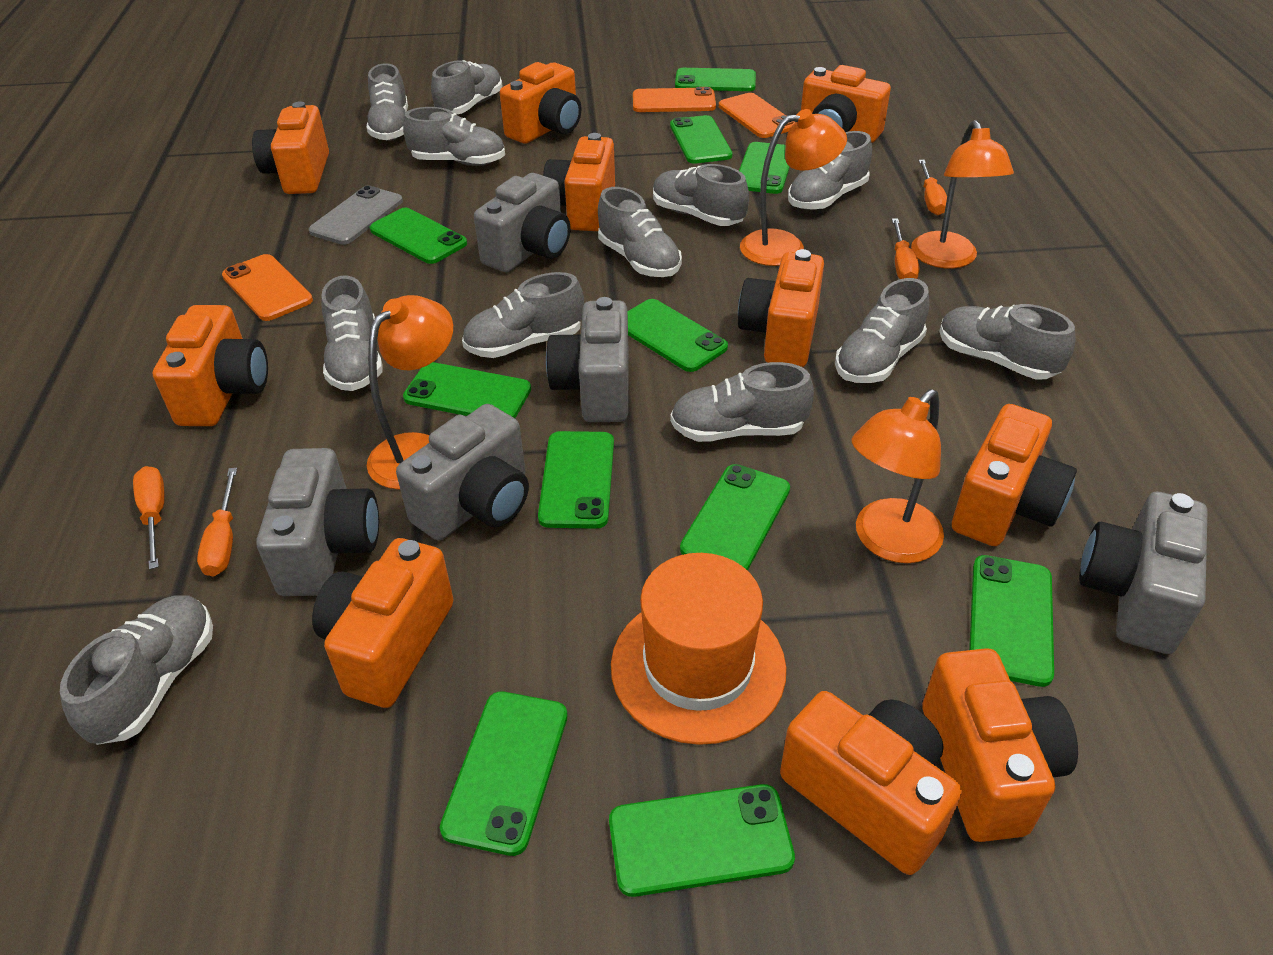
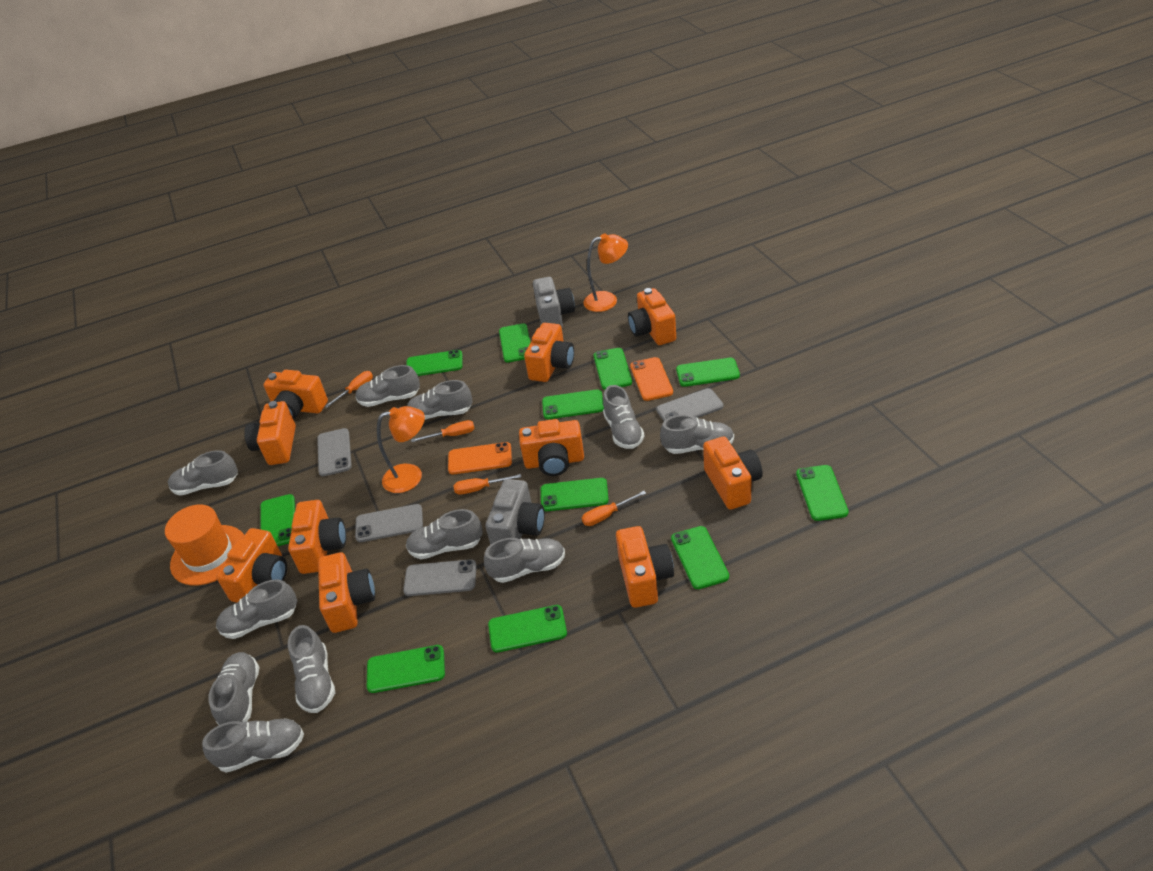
grey camera: [256,448,379,596] [396,404,529,541] [474,173,570,272] [546,297,629,422] [1079,492,1208,654] = 5 -> [485,479,545,545] [533,277,575,328] = 2
grey phone: [309,186,403,245] = 1 -> [317,428,352,476] [355,504,423,542] [403,559,477,596] [656,388,723,421] = 4
grey shoe: [60,595,213,745] [321,276,383,391] [367,63,408,141] [403,107,505,166] [431,60,502,114] [462,272,584,358] [598,187,682,277] [653,164,749,226] [670,362,814,442] [788,131,872,210] [835,278,930,383] [939,304,1076,379] = 12 -> [168,450,238,496] [202,718,304,773] [208,652,260,725] [216,579,297,639] [288,625,335,713] [355,365,420,407] [406,509,483,559] [407,380,473,420] [484,538,565,583] [603,385,644,449] [660,415,734,454] = 11
orange lamp: [367,295,453,489] [740,109,847,266] [851,389,944,563] [911,120,1014,268] = 4 -> [377,406,425,493] [583,233,628,312] = 2
orange phone: [222,254,313,321] [633,87,716,112] [719,93,795,138] = 3 -> [448,442,512,474] [630,357,673,401] = 2

